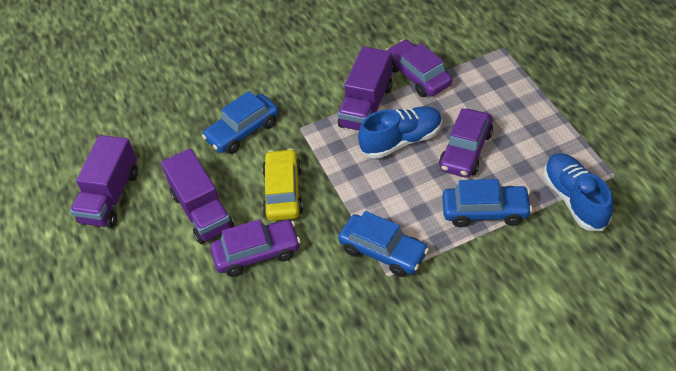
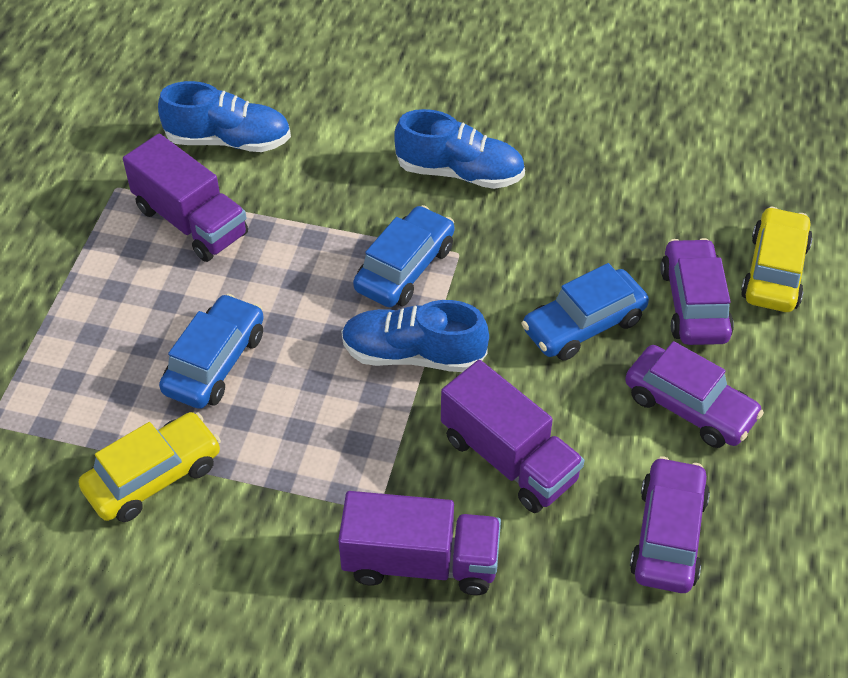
blue shoe: [358,106,442,159] [544,153,613,231] = 2 -> [158,81,291,152] [341,300,489,372] [394,109,525,189] = 3
yellow car: [262,148,303,221] = 1 -> [79,412,221,522] [741,207,813,312] = 2

